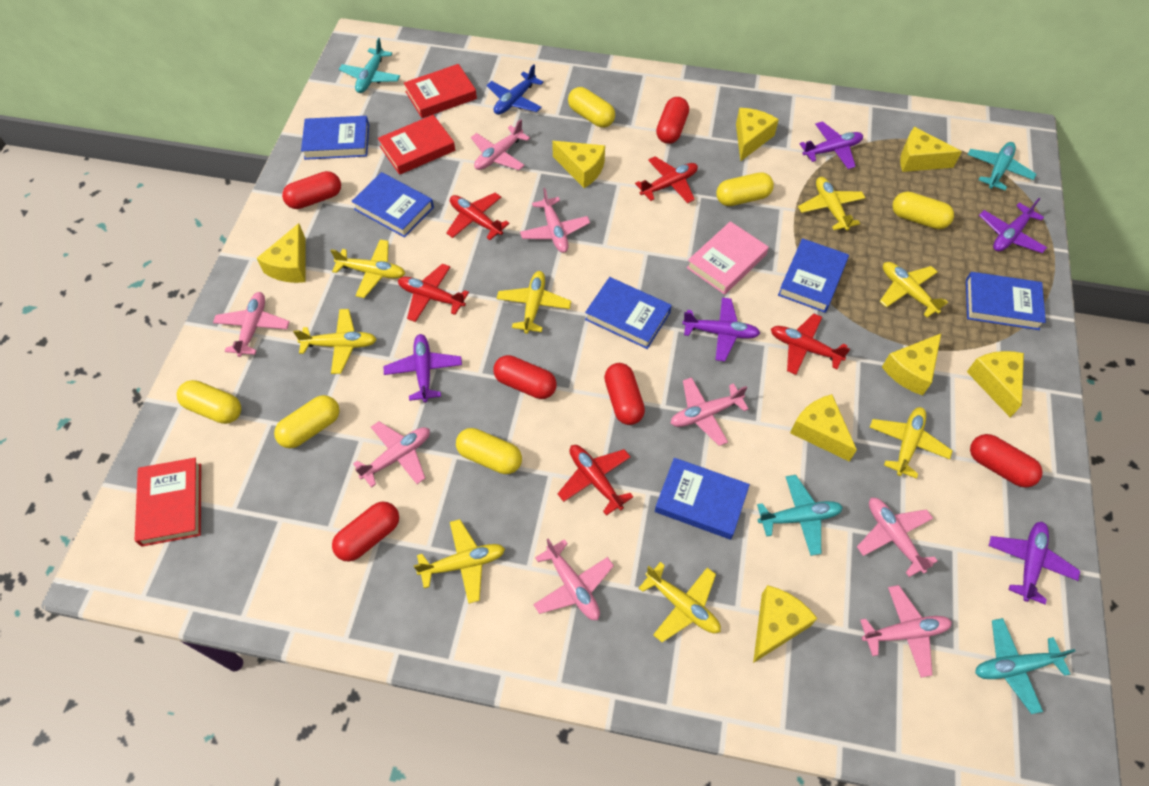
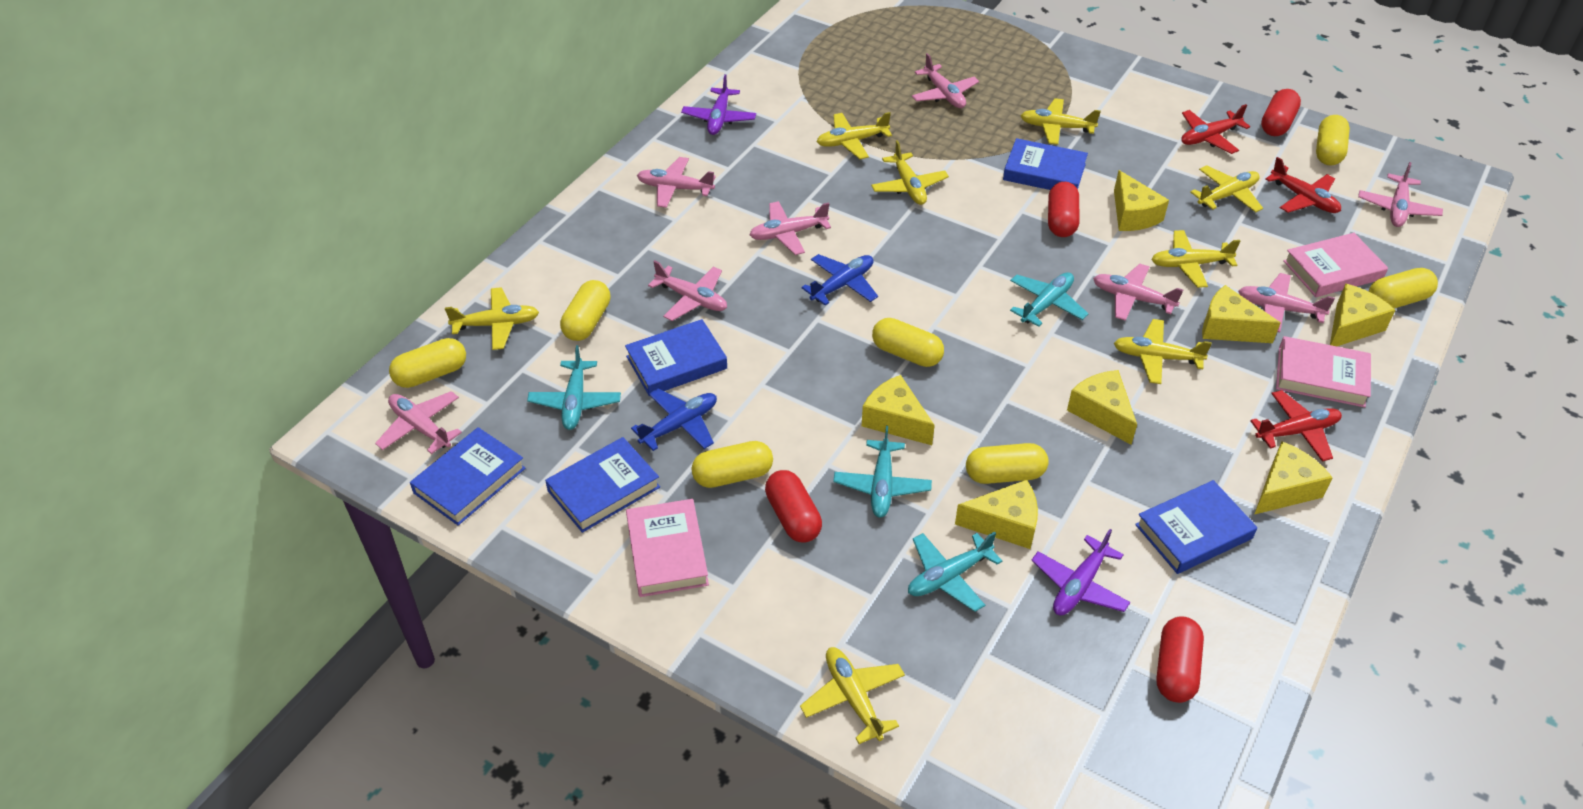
blue book: [301,116,369,160] [351,172,434,238] [585,277,672,349] [655,458,750,540] [778,238,849,313] [966,272,1046,330] = 6 -> [410,427,526,525] [545,437,660,533] [625,319,727,396] [1003,138,1088,190] [1135,480,1257,574] = 5
blue plane: [487,64,543,115] = 1 -> [631,388,717,451] [801,254,878,306] = 2
pink book: [687,221,769,295] = 1 -> [626,499,709,597] [1276,336,1371,408] [1283,233,1388,297] = 3
purple plane: [383,334,462,403] [682,297,760,362] [799,121,863,169] [979,198,1047,253] [989,522,1080,604] = 5 -> [681,74,756,135] [1032,529,1130,616] = 2
red book: [135,458,201,547] [378,115,455,175] [404,64,477,118] = 3 -> none = 0
red capsule: [282,171,341,209] [332,501,399,562] [493,355,557,399] [604,363,645,425] [656,97,689,144] [970,434,1043,487] = 6 -> [765,470,822,543] [1048,182,1079,237] [1156,616,1204,703] [1261,89,1301,136] = 4
red plane: [398,263,469,322] [446,193,509,240] [558,445,633,516] [635,156,698,203] [771,313,850,375] = 5 -> [1181,104,1250,154] [1250,390,1342,462] [1265,157,1341,213] = 3
yellow capsule: [177,380,241,424] [274,395,340,448] [456,428,522,474] [568,87,615,128] [716,172,774,206] [892,192,954,229] = 6 -> [389,338,466,388] [560,280,611,341] [691,441,773,488] [872,318,944,367] [966,443,1049,484] [1316,115,1350,166] [1369,268,1438,308] = 7
yellow cheese: [256,223,305,283] [552,141,605,188] [736,108,779,162] [753,585,818,663] [790,394,857,462] [882,334,941,396] [900,127,962,172] [967,351,1024,418] = 8 -> [862,375,935,445] [955,480,1038,549] [1067,370,1137,444] [1114,170,1169,231] [1202,285,1280,343] [1254,441,1333,515] [1330,284,1395,346] = 7

